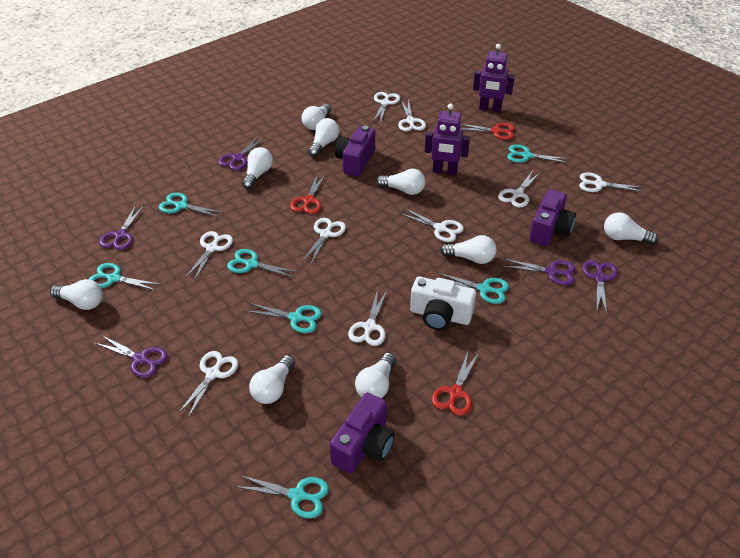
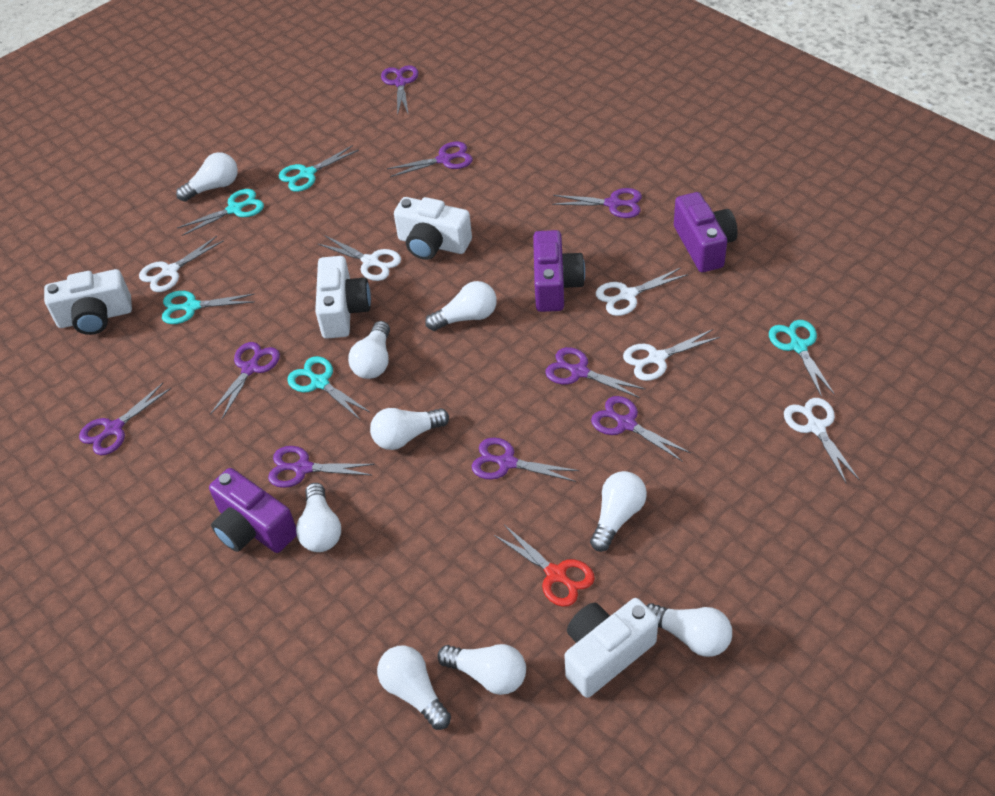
purple robot: [425,104,470,175] [473,44,515,112] = 2 -> none = 0
purple scissors: [95,335,168,378] [99,205,144,250] [218,136,264,170] [502,259,575,285] [582,260,618,314] = 5 -> [79,383,172,455] [210,342,280,419] [268,446,375,488] [381,65,419,116] [387,142,473,177] [472,437,580,482] [545,347,645,398] [552,188,642,218] [591,396,691,462] = 9
red scissors: [290,173,325,214] [432,352,478,416] [460,123,515,140] = 3 -> [494,525,595,607] = 1
turquoise scissors: [89,263,161,291] [159,193,224,218] [227,249,298,278] [235,475,329,519] [246,303,322,333] [438,273,509,304] [507,144,570,163] = 7 -> [162,291,255,324] [177,189,264,236] [279,145,359,192] [287,356,371,419] [769,320,835,397] = 5
white camera: [410,277,476,330] = 1 -> [44,269,132,335] [315,256,371,339] [394,197,472,260] [565,598,658,698] = 4
white scissors: [178,351,238,418] [185,231,233,281] [302,218,346,264] [348,289,387,346] [373,92,400,124] [398,99,426,131] [399,208,464,242] [498,171,541,208] [579,172,645,192] = 9 -> [139,236,224,292] [318,236,401,281] [596,268,688,316] [623,329,720,381] [784,398,860,484] = 5

